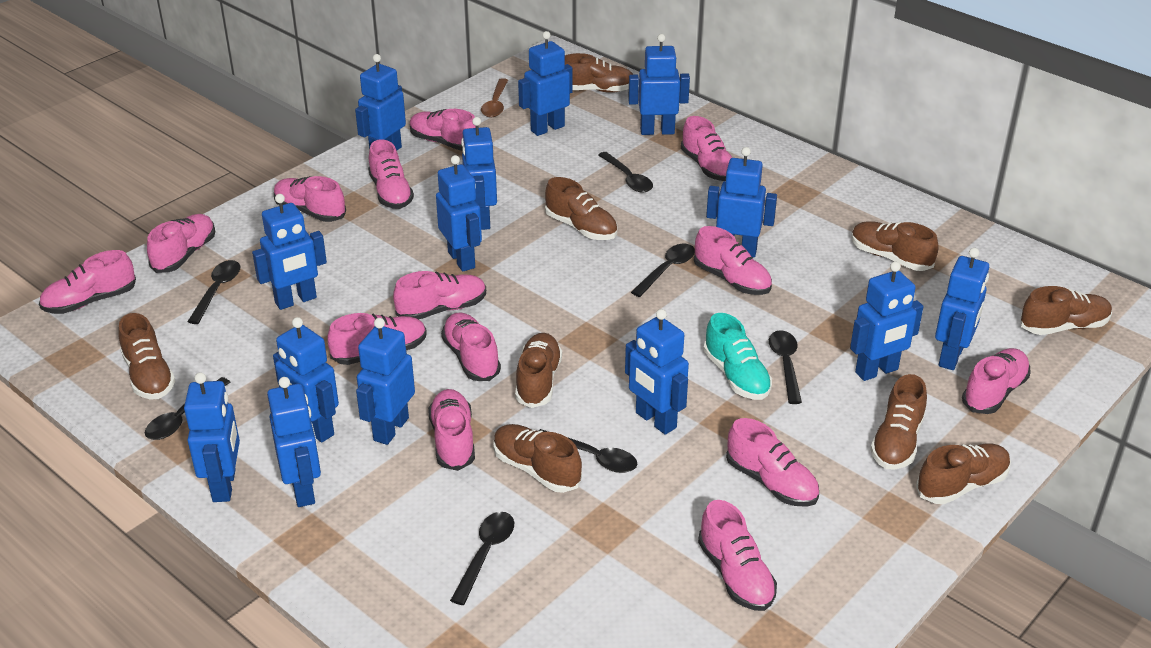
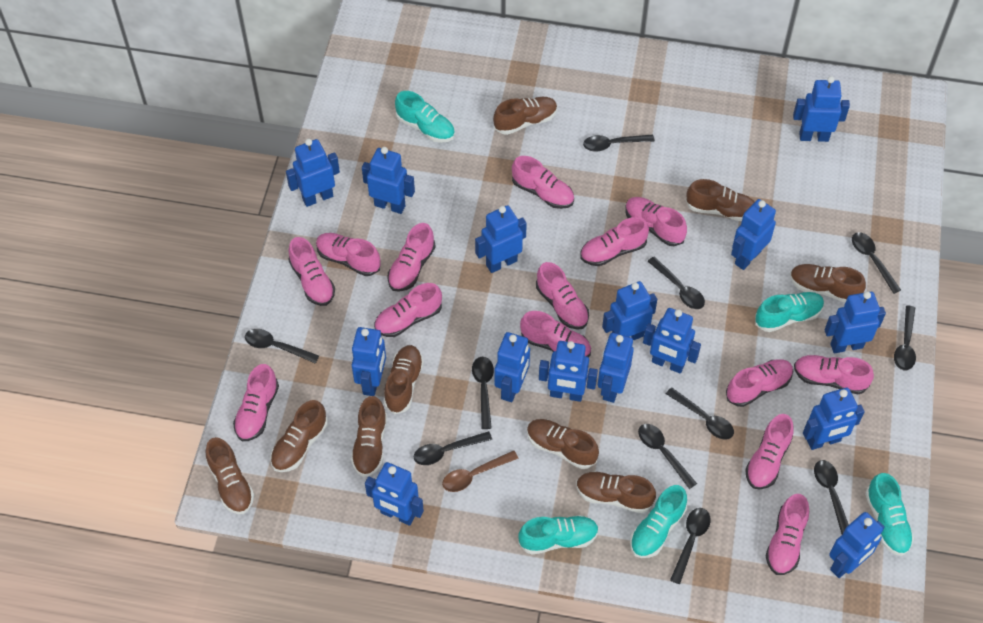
black spoon: [145,377,231,440] [187,260,241,324] [450,512,514,605] [539,429,637,473] [598,152,653,193] [631,244,695,297] [769,330,802,404] = 7 -> [245,329,319,364] [414,431,492,465] [472,357,494,429] [583,135,655,152] [638,424,697,489] [647,257,705,309] [666,387,734,440] [670,508,711,584] [814,460,849,534] [852,232,901,294] [894,305,916,370] = 11
blue robot: [184,372,240,502] [252,194,327,310] [267,377,321,507] [273,317,339,443] [355,54,406,150] [356,318,415,445] [436,155,482,271] [461,117,497,230] [518,31,573,136] [625,309,689,435] [628,34,690,135] [706,147,777,257] [850,262,924,381] [935,248,989,370] = 14 -> [286,139,340,207] [352,327,386,396] [362,147,415,214] [365,462,424,526] [475,205,527,273] [494,332,530,402] [539,341,598,402] [598,333,634,403] [602,281,657,340] [643,308,701,373] [731,199,776,270] [793,76,850,142] [803,388,865,450] [825,291,886,353] [829,512,885,578] = 15
turquoise shoe: [703,313,772,400] = 1 -> [395,91,455,143] [518,515,599,555] [630,485,687,558] [755,292,824,332] [865,473,914,556] = 5

